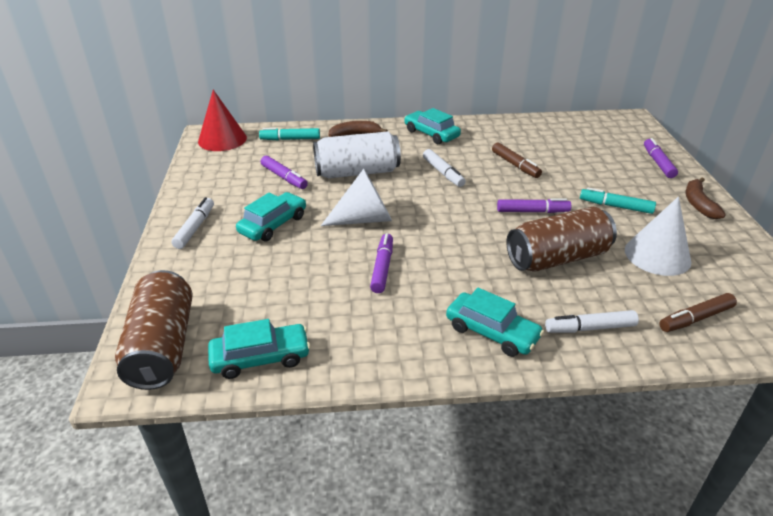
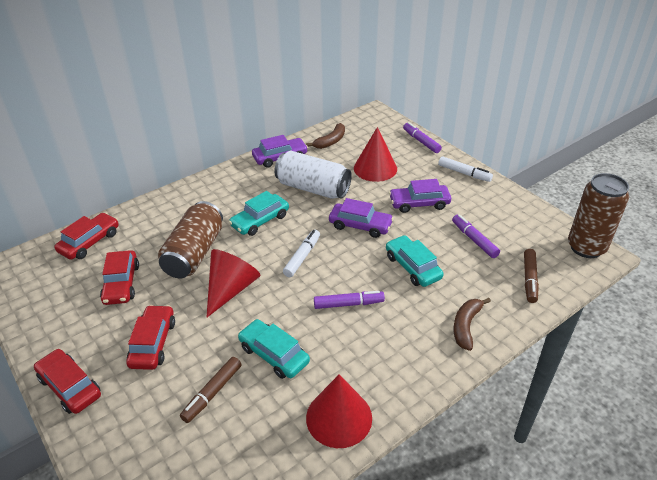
purple car: none = 0 -> [252,135,308,168] [329,198,394,238] [389,179,451,213] = 3
purple marker: [261,155,308,189] [370,233,393,293] [497,198,571,213] [644,138,678,178] = 4 -> [314,291,385,309] [403,122,442,153] [452,214,500,258] = 3
red car: none = 0 -> [34,349,101,414] [54,213,119,260] [100,250,139,305] [126,305,175,370] = 4
red cone: [198,90,247,151] = 1 -> [206,249,261,318] [306,374,372,448] [354,127,397,182] = 3
turquoise car: [208,319,310,379] [236,192,306,242] [404,108,461,144] [446,288,544,357] = 4 -> [229,191,289,236] [238,319,310,379] [386,235,444,287] = 3
turquoise marker: [259,128,320,140] [580,187,656,214] = 2 -> none = 0
white cone: [321,169,392,226] [625,197,691,276] = 2 -> none = 0
white marker: [171,197,214,249] [423,149,466,187] [545,310,639,333] = 3 -> [283,230,320,277] [438,156,493,182] = 2

